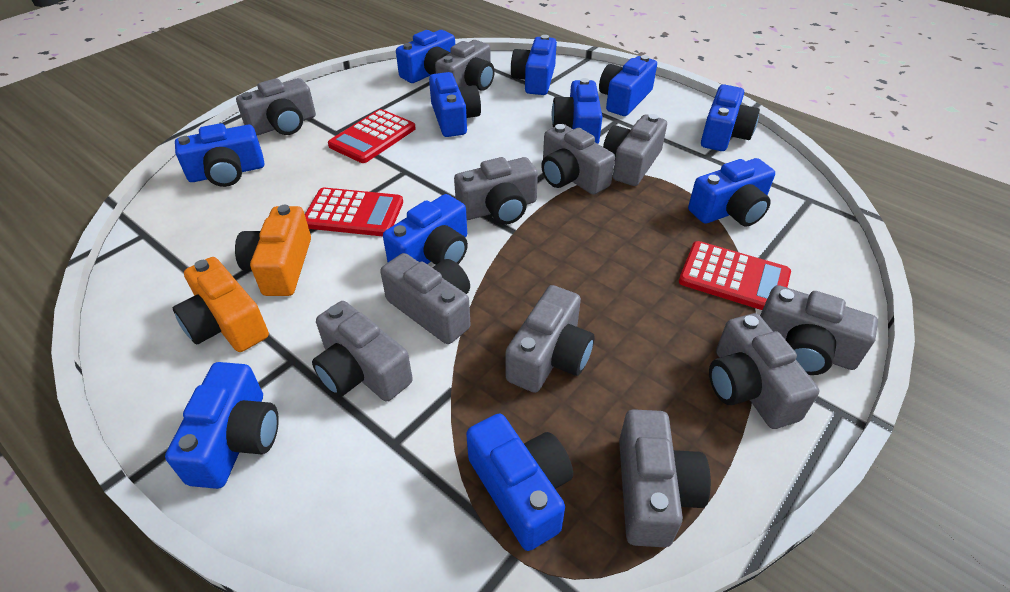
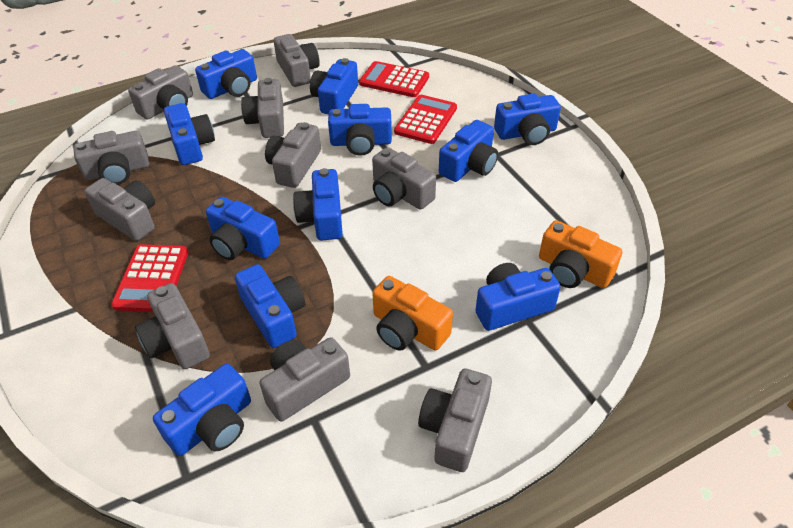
grey camera: [236,78,316,135] [312,301,413,401] [380,253,471,344] [435,40,495,91] [454,157,538,225] [506,285,595,393] [541,124,615,195] [603,114,667,186] [619,409,711,547] [709,313,820,429] [760,285,878,375] = 11 -> [73,131,149,185] [84,178,155,241] [128,65,193,120] [135,283,210,369] [241,78,284,138] [259,337,350,421] [265,122,321,188] [274,34,320,87] [372,147,436,210] [418,369,492,472] = 10

